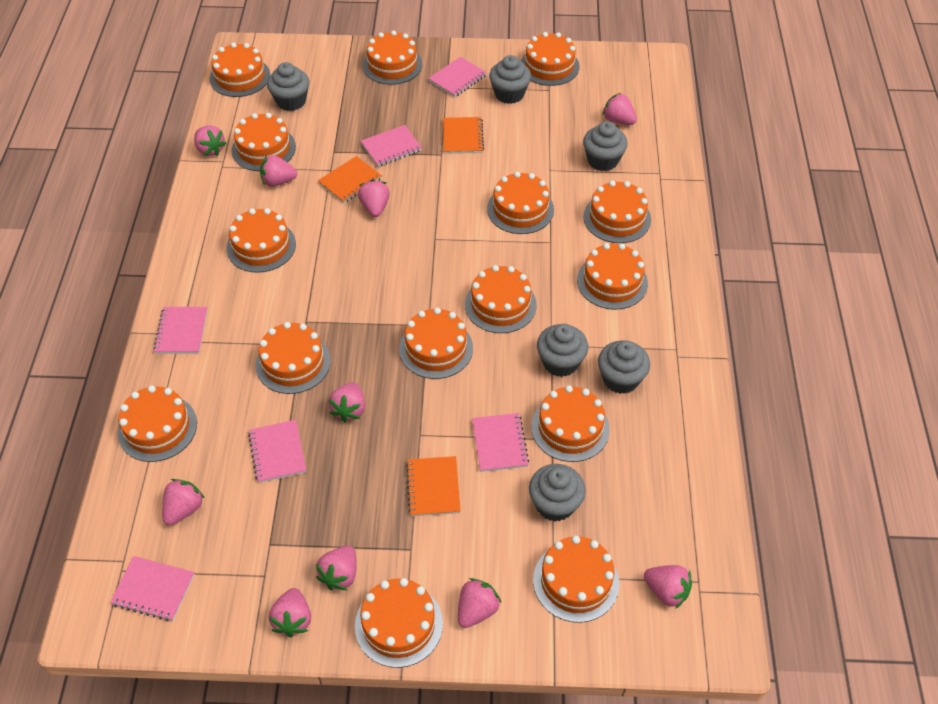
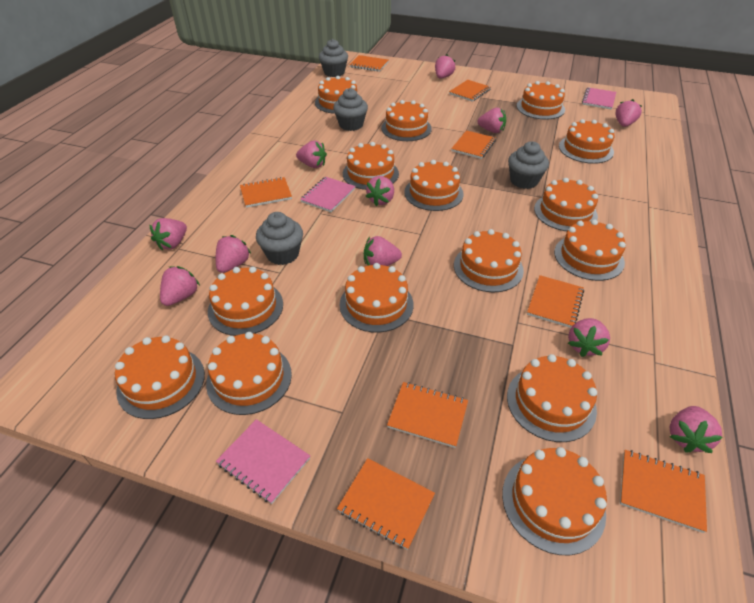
grey cupcake: [267,62,310,111] [489,55,531,104] [529,464,586,522] [537,324,588,377] [583,121,628,171] [598,340,650,394] = 6 -> [256,212,303,265] [319,39,348,77] [333,88,368,131] [508,141,549,189] = 4
orange notebook: [318,156,382,203] [406,456,461,516] [443,117,484,154] = 3 -> [240,177,292,208] [337,458,435,550] [349,55,388,72] [387,382,468,448] [449,80,491,102] [451,130,496,159] [527,275,584,328] [620,450,707,533] = 8
pink notebook: [110,556,195,621] [153,307,208,354] [248,420,306,483] [361,125,422,167] [428,57,487,97] [472,413,529,472] = 6 -> [216,419,310,504] [300,177,355,212] [582,87,616,110] = 3
pink strawberry: [162,479,205,525] [194,126,227,156] [260,155,297,187] [269,588,311,638] [316,546,357,590] [329,382,365,423] [358,179,390,217] [458,578,501,628] [602,93,637,125] [644,565,692,609] = 10 -> [150,218,187,250] [160,266,200,306] [216,235,251,273] [296,141,327,168] [364,236,402,266] [365,176,394,206] [435,54,455,78] [477,108,506,133] [568,318,610,357] [615,99,642,127] [669,406,723,453] = 11

